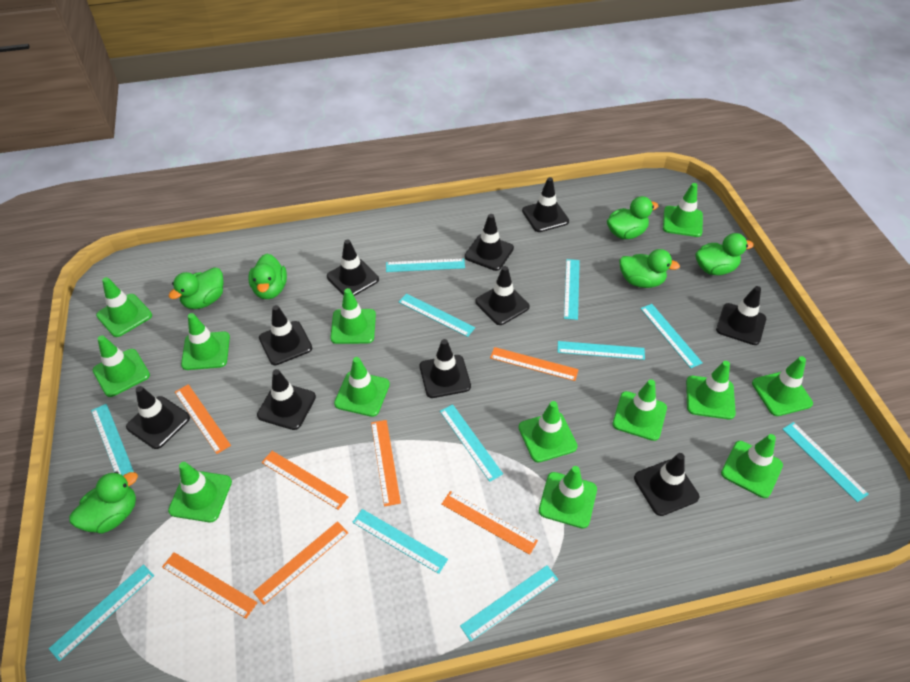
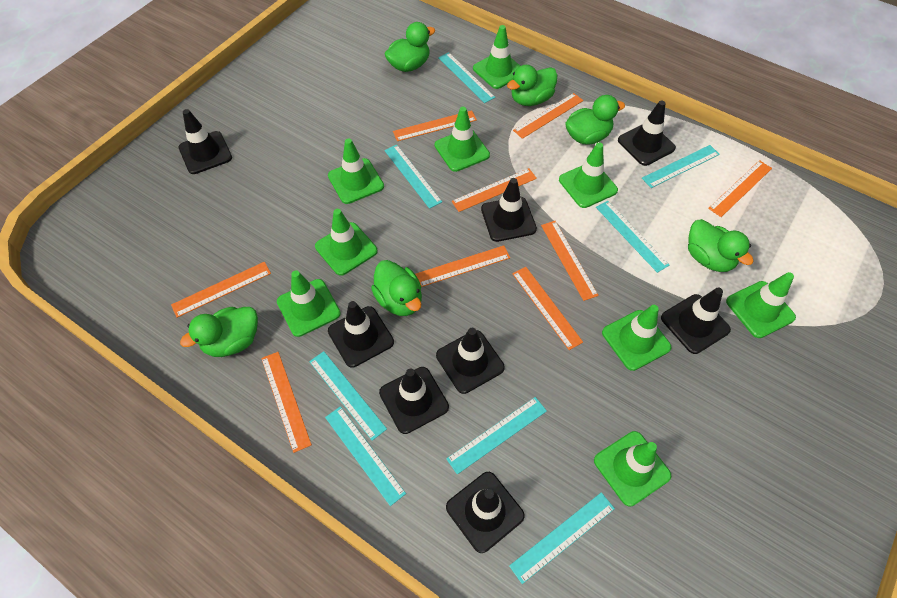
black traffic cone: [126,386,190,449] [257,369,316,430] [259,305,312,365] [327,240,379,296] [420,339,471,398] [465,214,514,271] [475,266,530,325] [522,177,569,232] [634,453,699,516] [716,286,766,345] = 10 -> [179,109,232,174] [328,301,394,368] [379,367,449,434] [436,328,505,394] [446,472,525,553] [481,178,537,242] [618,100,676,166] [661,288,731,354] = 8
green traffic cone: [93,335,150,397] [96,277,152,337] [168,462,232,522] [181,313,230,370] [330,288,376,344] [334,357,390,417] [518,401,578,463] [539,466,597,529] [612,379,667,441] [663,183,703,237] [686,361,736,420] [721,434,783,498] [752,356,813,416] = 13 -> [277,270,341,337] [315,209,378,276] [328,138,384,204] [435,107,490,172] [473,25,520,89] [559,142,618,208] [594,431,671,507] [602,305,671,371] [726,272,796,338] = 9
orange ruler: [162,552,258,618] [175,384,231,454] [253,521,348,605] [261,451,348,510] [371,420,401,507] [442,491,538,555] [490,347,579,381] = 7 -> [171,262,271,317] [261,352,312,453] [393,110,477,141] [415,246,510,287] [452,168,537,212] [512,267,583,350] [513,93,583,139] [541,221,598,301] [708,160,772,217] = 9
turquoise ruler: [49,564,154,661] [91,404,134,476] [352,509,448,574] [386,258,465,272] [399,293,475,337] [440,404,503,482] [460,565,558,642] [558,341,645,360] [564,259,580,320] [640,304,703,368] [782,422,869,502] = 11 -> [309,351,387,441] [325,406,406,506] [384,145,442,209] [438,52,496,103] [446,397,547,474] [509,492,615,584] [596,201,669,273] [642,145,720,188] = 8

